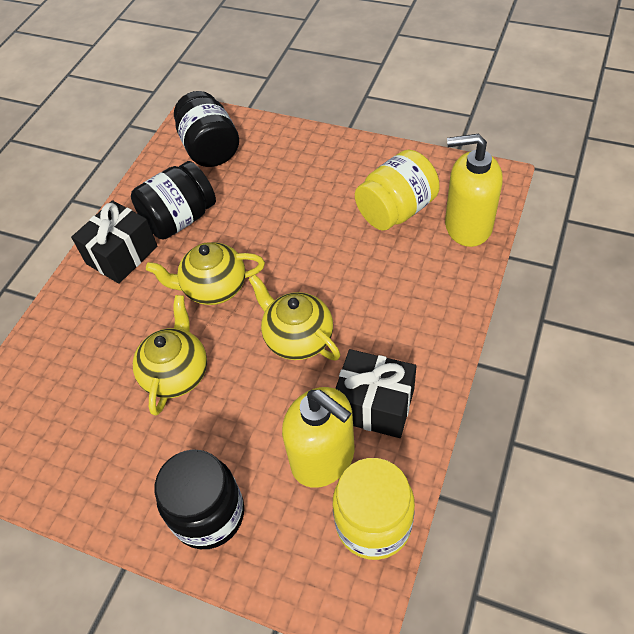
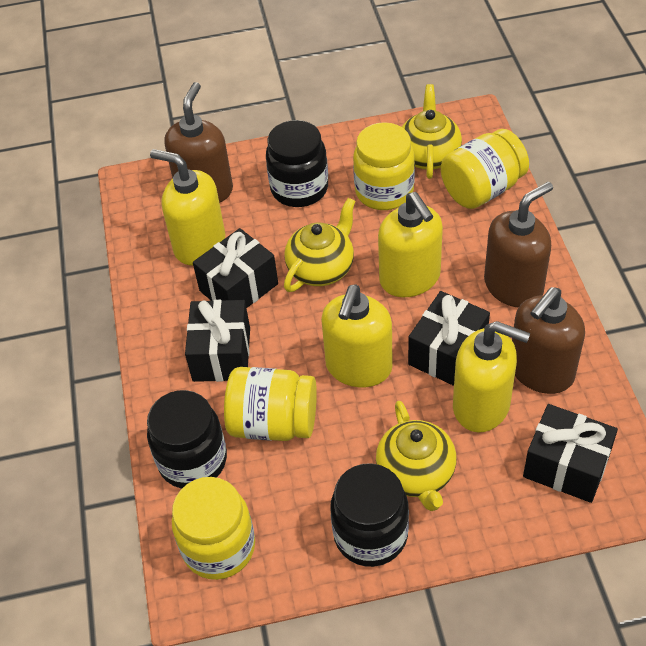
black gift: [71,200,158,284] [335,349,416,438] = 2 -> [185,300,250,382] [193,228,278,308] [408,291,490,386] [523,404,618,503] = 4
brown soap dispenser: none = 0 -> [164,82,233,203] [484,182,553,308] [512,287,585,394] = 3
yellow jar: [333,458,415,560] [355,150,440,231] = 2 -> [172,477,255,580] [224,367,317,441] [353,122,415,210] [441,129,529,209] = 4
yellow soap dispenser: [282,387,355,488] [445,134,502,247] = 2 -> [150,149,225,265] [321,285,393,387] [378,192,443,297] [453,321,530,433] = 4

